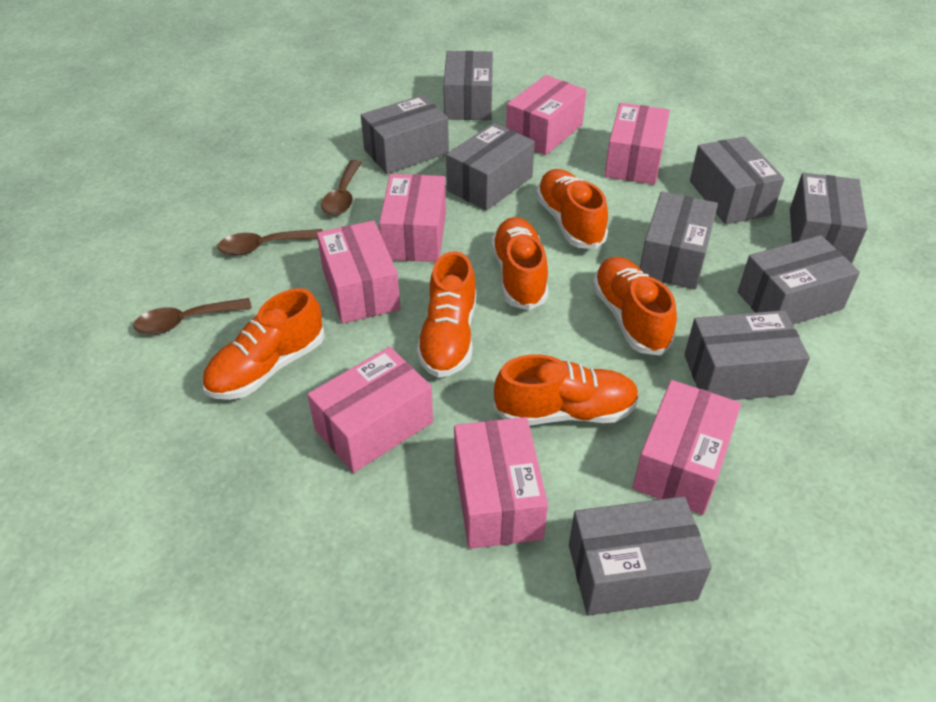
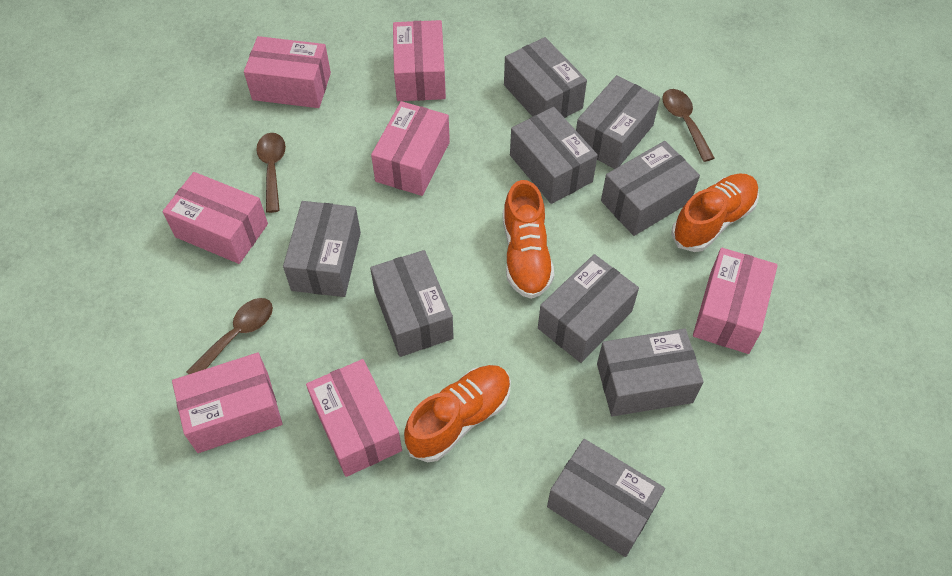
orange shoe: [202,288,325,400] [416,251,476,378] [491,217,549,310] [493,355,640,426] [536,169,608,249] [593,257,677,356] = 6 -> [404,365,511,462] [503,180,554,299] [671,173,759,252] = 3

